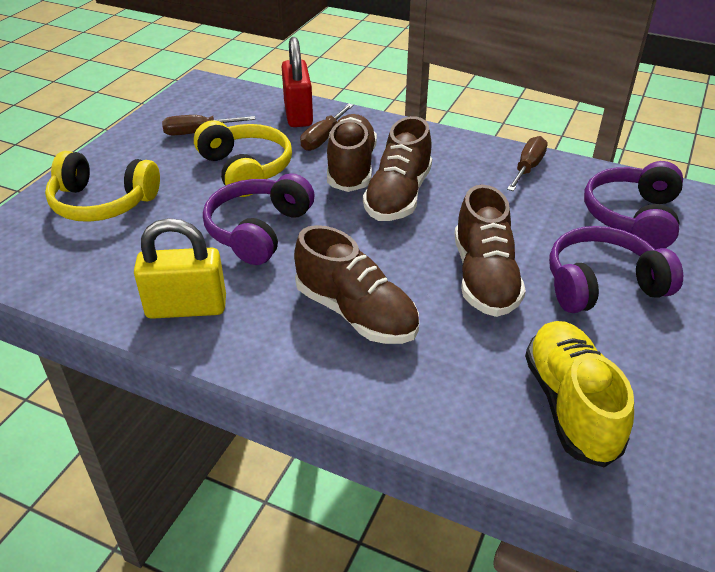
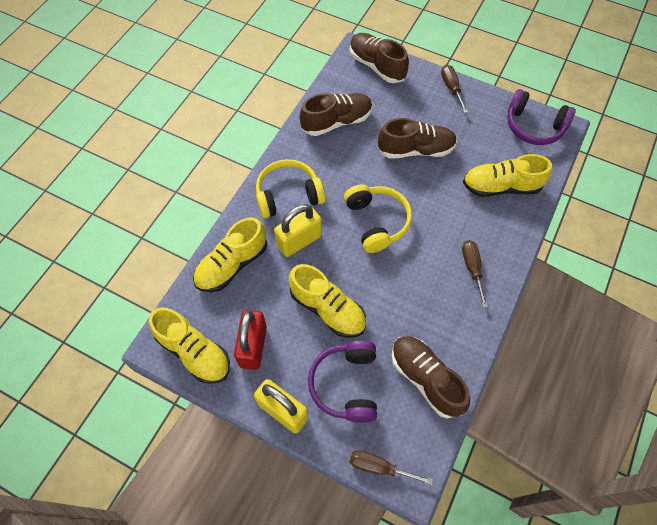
purple headphones: [203,173,314,265] [549,226,683,313] [584,161,683,250] = 3 -> [308,340,377,423] [507,89,576,145] = 2
yellow padlock: [134,218,226,319] = 1 -> [254,379,308,433] [274,204,322,257] = 2
yellow shoe: [525,321,634,467] = 1 -> [149,307,230,384] [193,217,267,292] [289,264,366,338] [463,154,552,197] = 4

